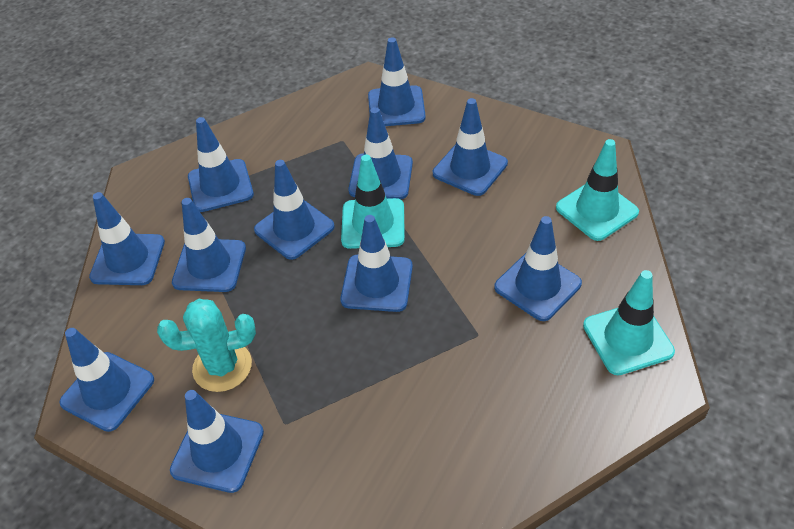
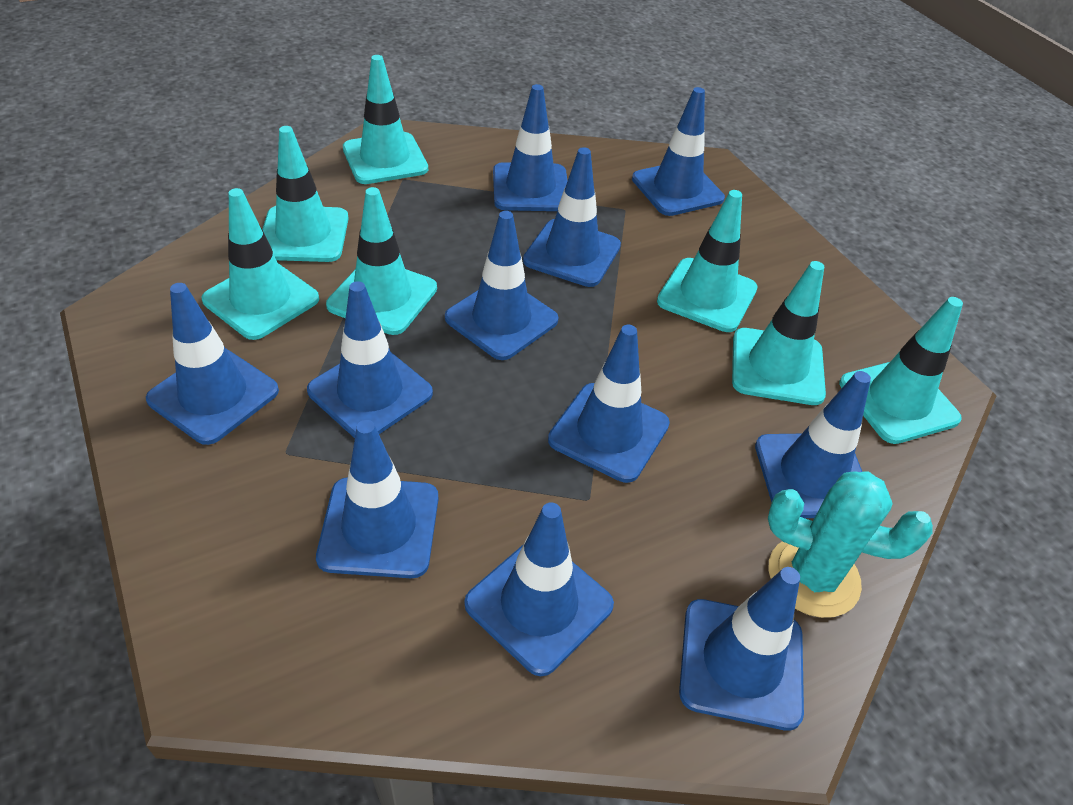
turquoise traffic cone: [341,154,405,249] [556,139,639,241] [583,270,675,375] = 3 -> [202,188,319,340] [262,126,349,262] [326,187,437,335] [343,55,428,184] [657,190,758,332] [732,261,826,405] [839,297,963,444] = 7

